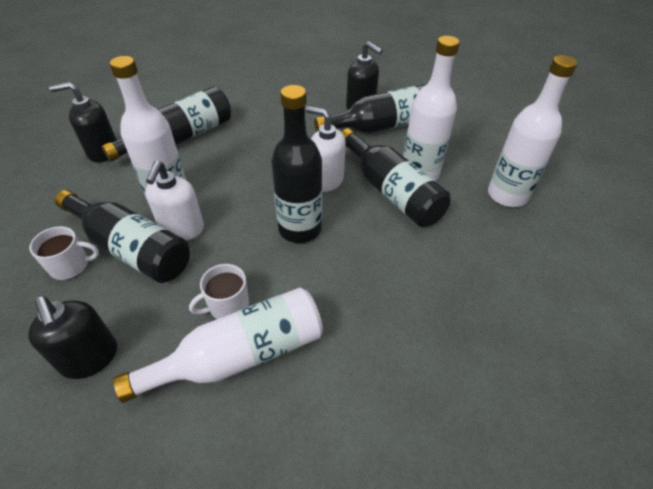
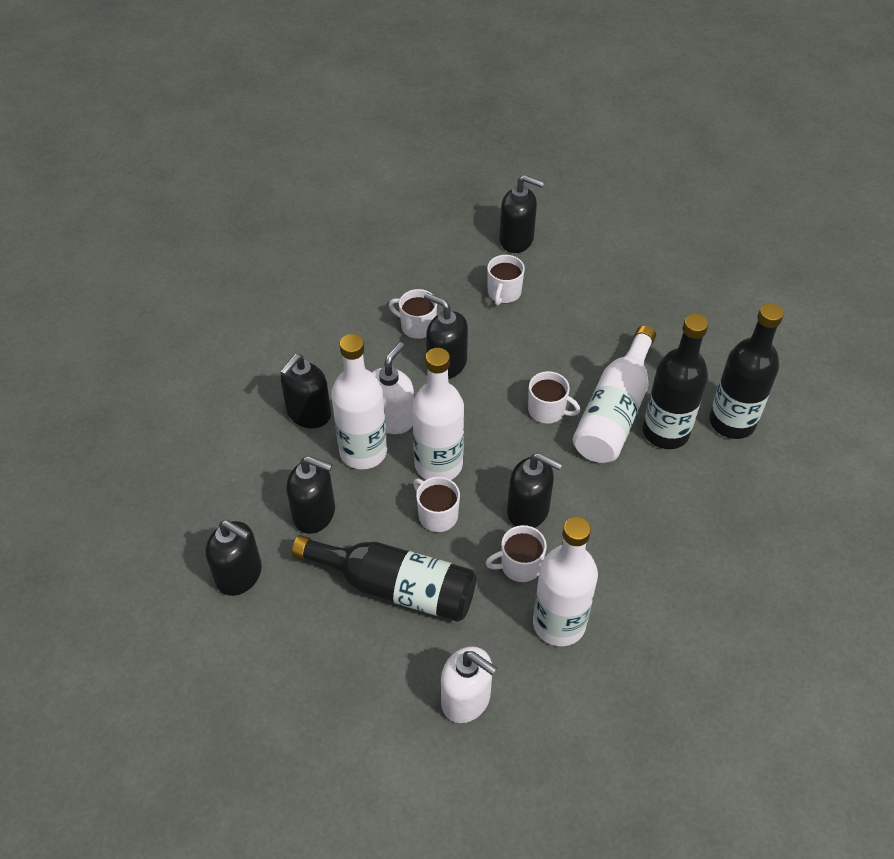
black bottle: [55,190,190,283] [102,87,231,161] [271,85,322,243] [314,84,427,133] [342,128,451,227] = 5 -> [292,535,476,622] [643,314,708,449] [709,303,784,439] = 3
black soap dispenser: [28,296,117,379] [49,82,117,162] [346,41,383,110] = 3 -> [206,520,262,596] [280,354,331,428] [286,456,335,534] [424,293,468,379] [499,175,544,253] [507,453,563,528] = 6
white mug: [29,226,99,280] [189,264,249,319] = 2 -> [389,289,437,339] [413,477,460,532] [486,525,547,582] [487,255,525,305] [528,371,580,424] = 5

